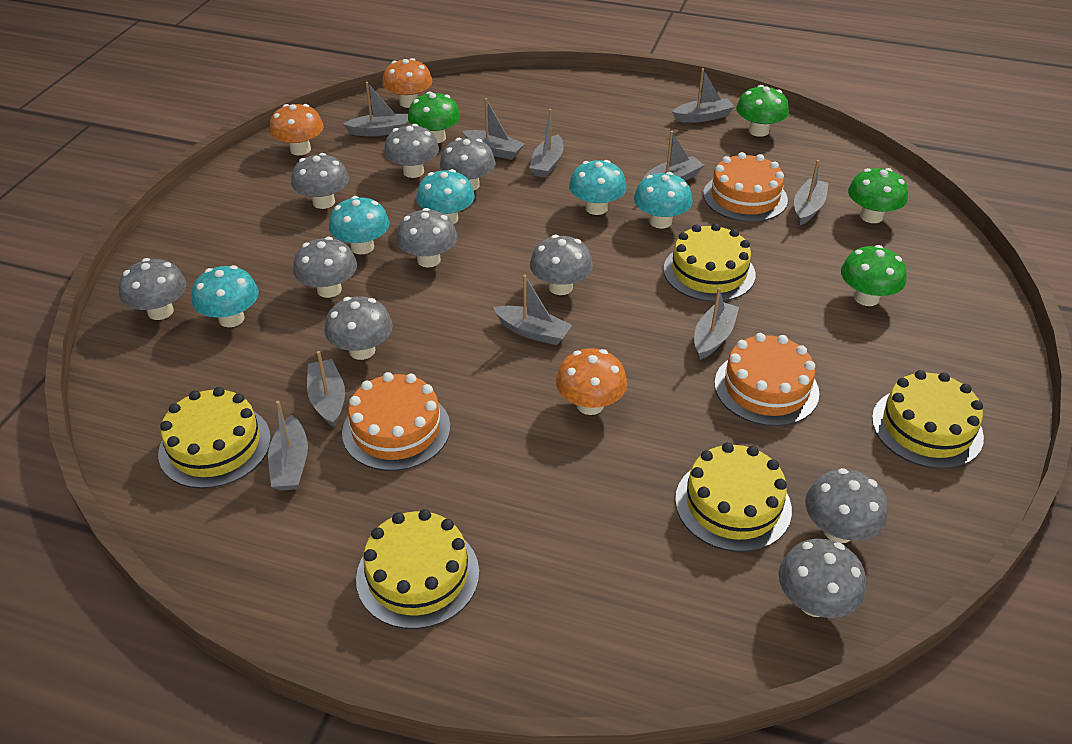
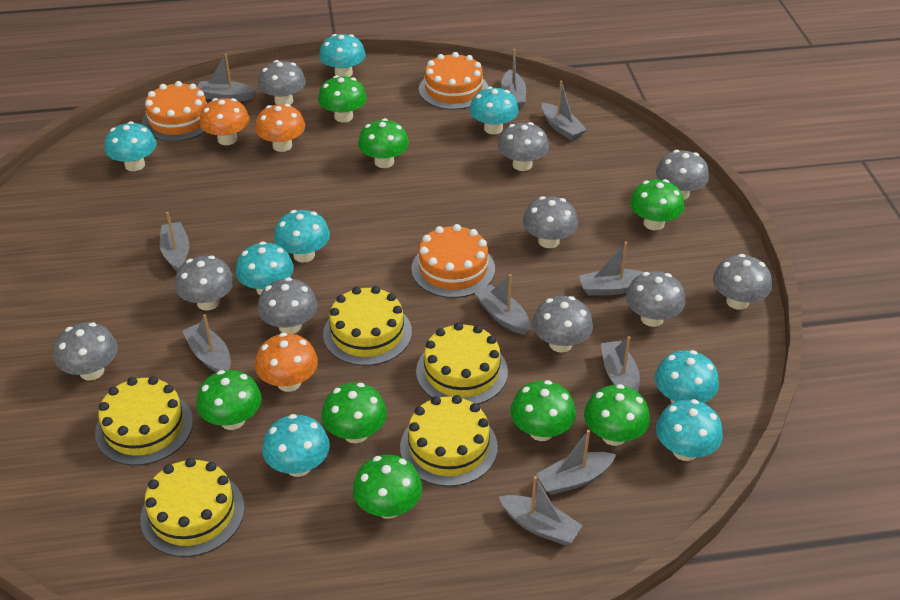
green mushroom: [408,92,460,143] [736,85,789,137] [841,245,907,306] [848,168,908,223] = 4 -> [196,370,261,430] [318,75,367,122] [321,383,387,443] [353,455,422,519] [358,118,409,168] [511,380,576,441] [584,384,650,446] [630,179,684,230] = 8
turquoise mushroom: [192,265,259,327] [329,196,389,254] [416,169,475,224] [569,160,627,215] [634,172,692,229] = 5 -> [104,121,157,171] [236,241,294,295] [262,414,330,477] [274,210,330,263] [319,34,366,77] [470,86,519,134] [655,350,719,403] [656,399,723,461] = 8

